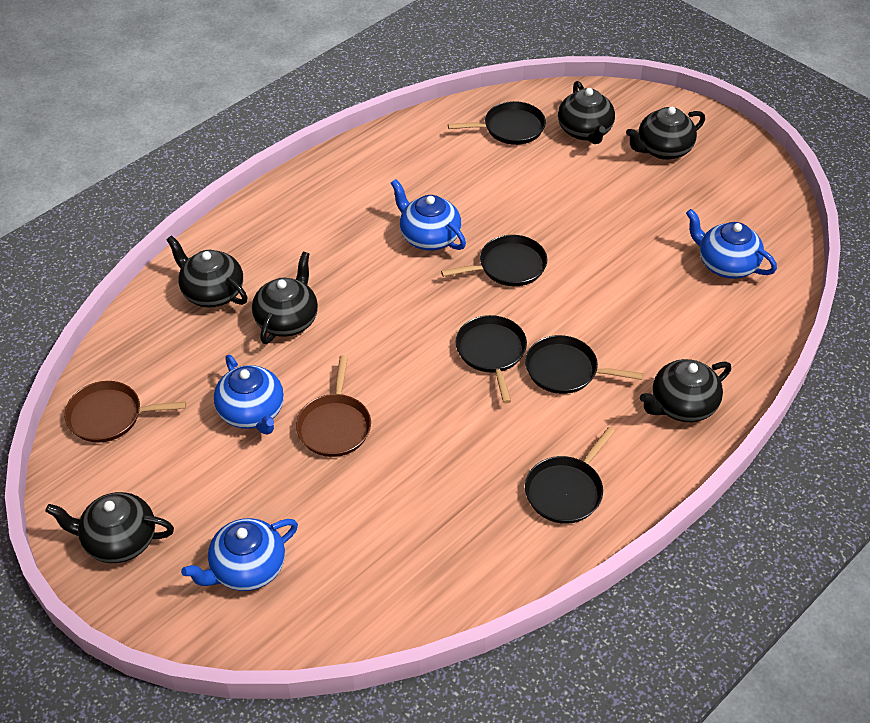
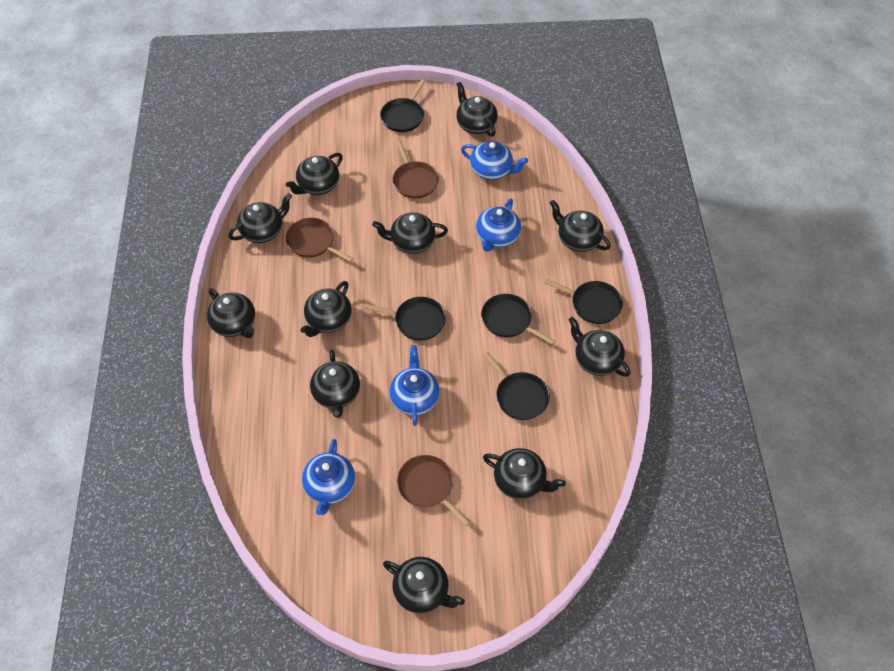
black teapot: [45,492,174,563] [166,235,248,308] [252,252,318,344] [558,81,615,144] [626,107,705,160] [640,359,731,422] = 6 -> [207,288,255,338] [228,193,292,243] [286,153,343,195] [300,281,352,337] [310,349,360,418] [372,212,448,254] [383,557,465,614] [456,82,498,137] [483,448,566,500] [550,200,611,252] [568,317,630,377] = 11
brown pan: [64,381,186,443] [296,355,371,457] = 2 -> [286,218,354,262] [393,140,439,199] [397,455,470,526] = 3

